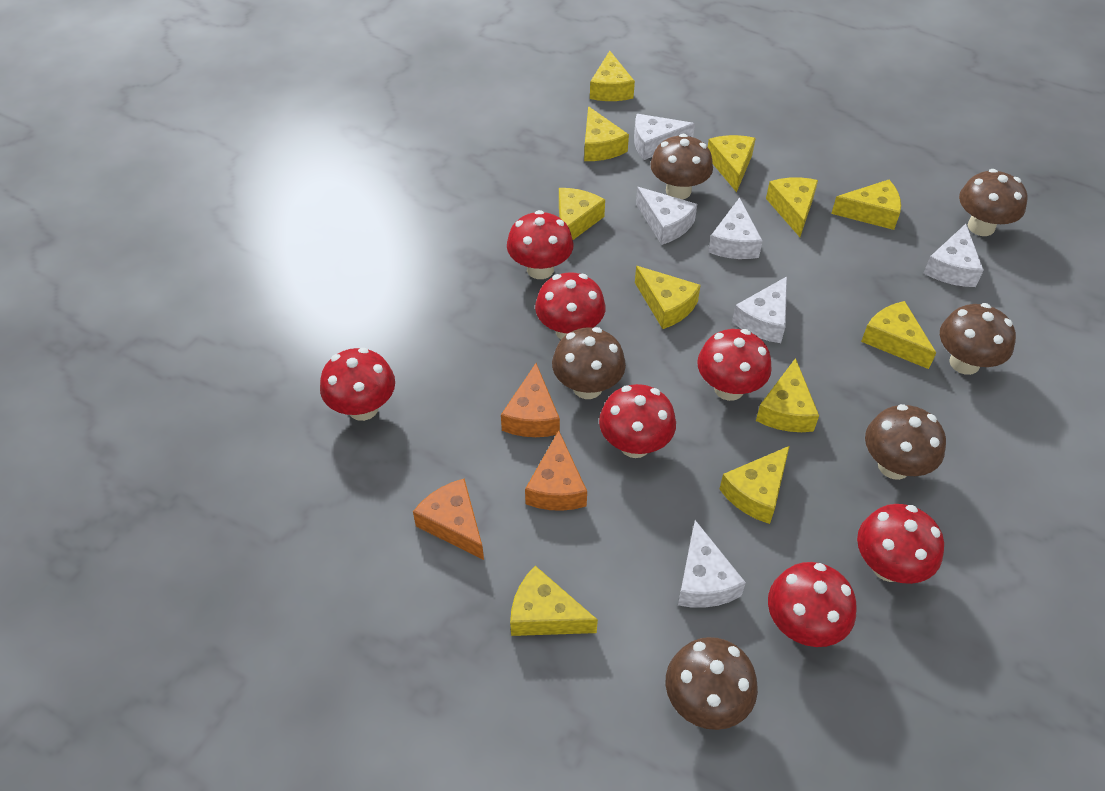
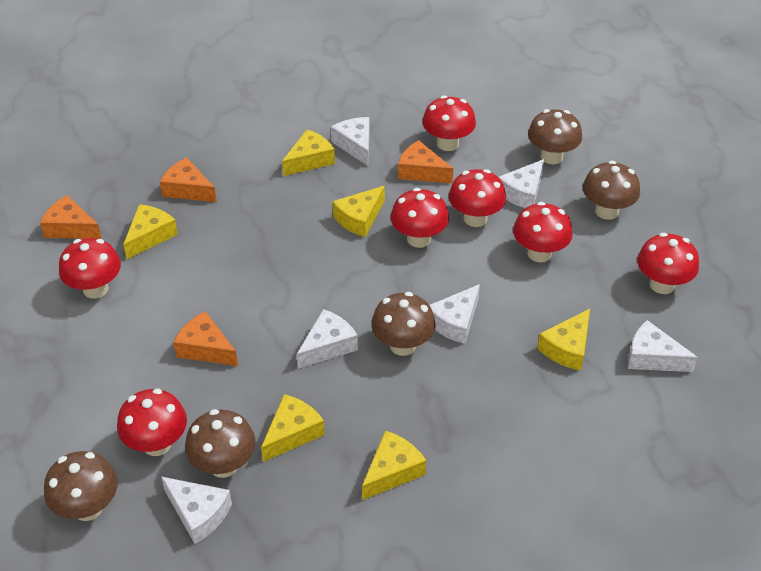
brown mushroom: [552,327,626,399] [650,134,713,200] [666,637,758,730] [865,404,946,480] [940,303,1016,375] [959,169,1028,236] = 6 -> [44,451,118,521] [185,409,256,478] [371,292,435,356] [528,109,582,164] [583,161,640,220] = 5
orange cheese: [413,478,484,560] [501,363,560,437] [525,431,587,511] = 3 -> [40,195,102,239] [160,157,217,202] [173,311,238,366] [398,140,453,183] = 4
yellow cheese: [510,566,598,636] [559,188,605,240] [584,106,629,161] [590,51,635,101] [635,266,701,329] [708,135,756,192] [719,446,789,524] [756,358,819,432] [766,177,818,237] [831,180,901,230] [861,301,936,369] = 11 -> [123,204,178,259] [261,394,325,462] [282,129,335,176] [333,186,385,237] [362,431,426,500] [537,309,590,371] = 6

